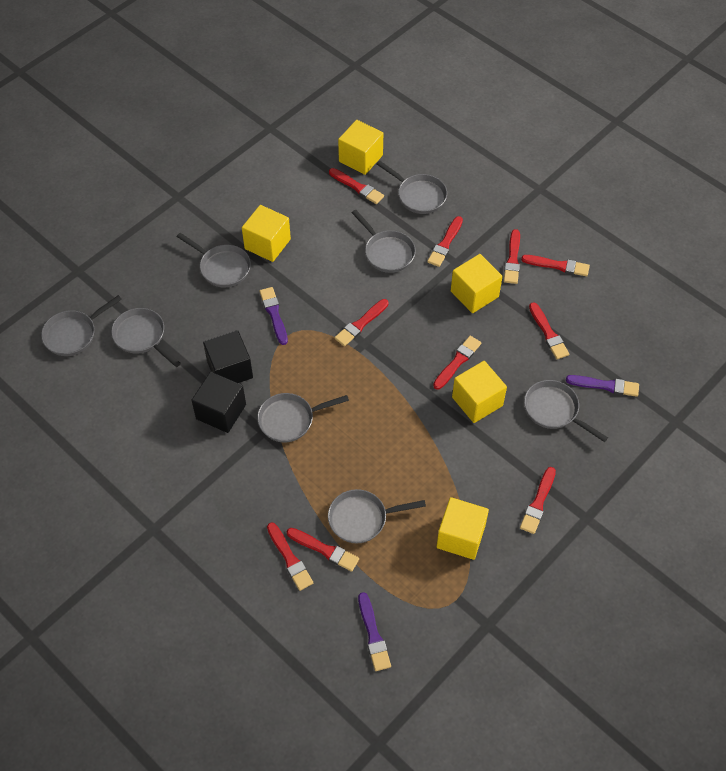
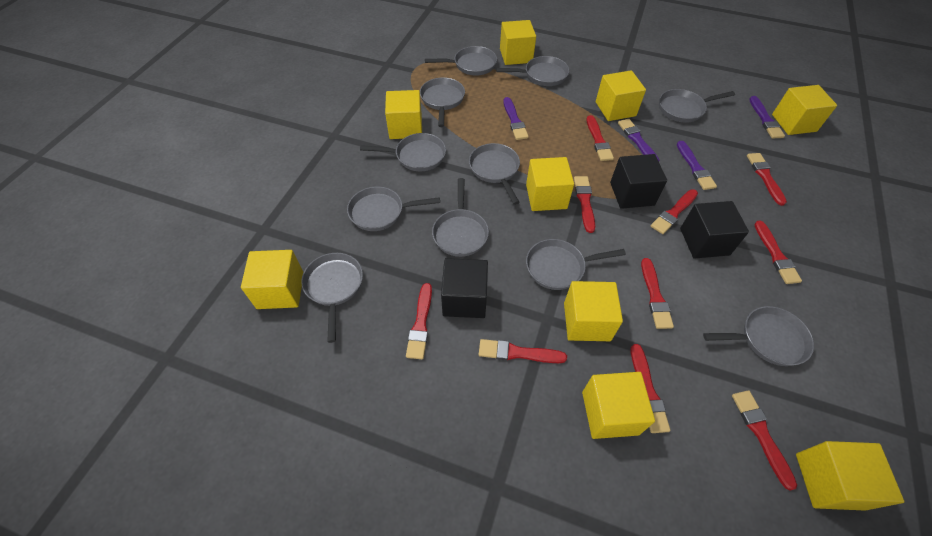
black cube: [191,372,246,433] [203,330,253,383] = 2 -> [441,258,488,318] [610,154,667,209] [680,201,749,259] = 3
grey pan: [41,295,122,356] [111,308,181,367] [177,233,251,287] [257,393,349,443] [328,489,426,543] [352,210,416,273] [377,161,447,214] [524,380,608,442] = 8 -> [301,253,363,343] [347,187,440,231] [360,133,446,171] [420,77,465,127] [425,46,497,76] [432,178,489,257] [469,143,520,205] [496,56,569,86] [526,239,626,290] [659,89,735,123] [703,306,814,366] = 11
purple brush: [259,287,288,345] [358,592,391,671] [566,375,639,397] = 3 -> [503,97,529,140] [618,119,659,161] [677,141,717,190] [749,96,785,139] = 4
yellow cube: [242,205,291,262] [338,120,383,175] [436,497,489,560] [451,254,503,313] [452,361,507,423] = 5 -> [241,250,303,309] [385,90,422,139] [500,20,536,65] [526,157,574,211] [564,281,623,341] [582,372,655,439] [596,70,646,121] [772,85,837,135] [796,441,905,511] = 9

